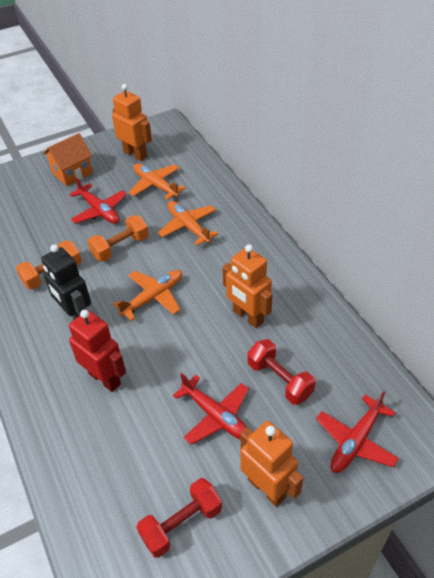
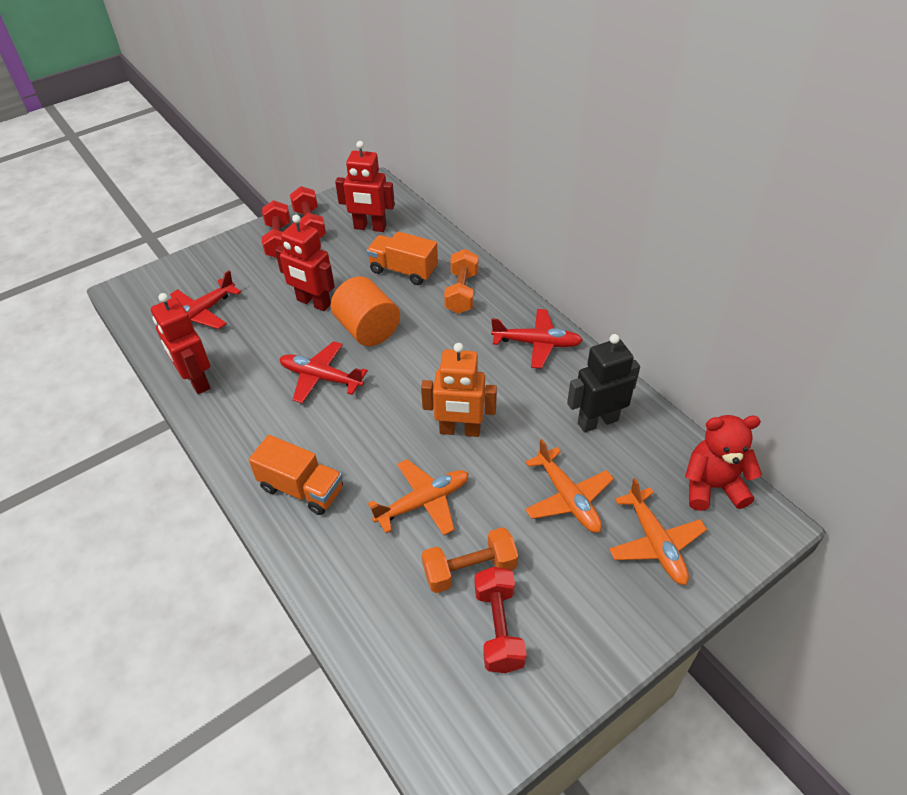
orange cylinder: none = 0 -> [331,276,400,346] = 1
orange house: [43,133,93,186] = 1 -> none = 0
orange robot: [112,84,152,161] [222,244,273,328] [240,421,303,507] = 3 -> [421,343,497,437] = 1
orange truck: none = 0 -> [249,435,343,515] [367,231,438,285] = 2
red dumbbell: [137,478,222,558] [248,339,316,405] = 2 -> [262,200,290,258] [290,186,326,238] [475,567,527,673] = 3
red robot: [69,310,126,392] = 1 -> [151,293,210,394] [275,215,335,311] [335,141,395,232] = 3
red teddy bear: none = 0 -> [685,415,762,511] = 1

